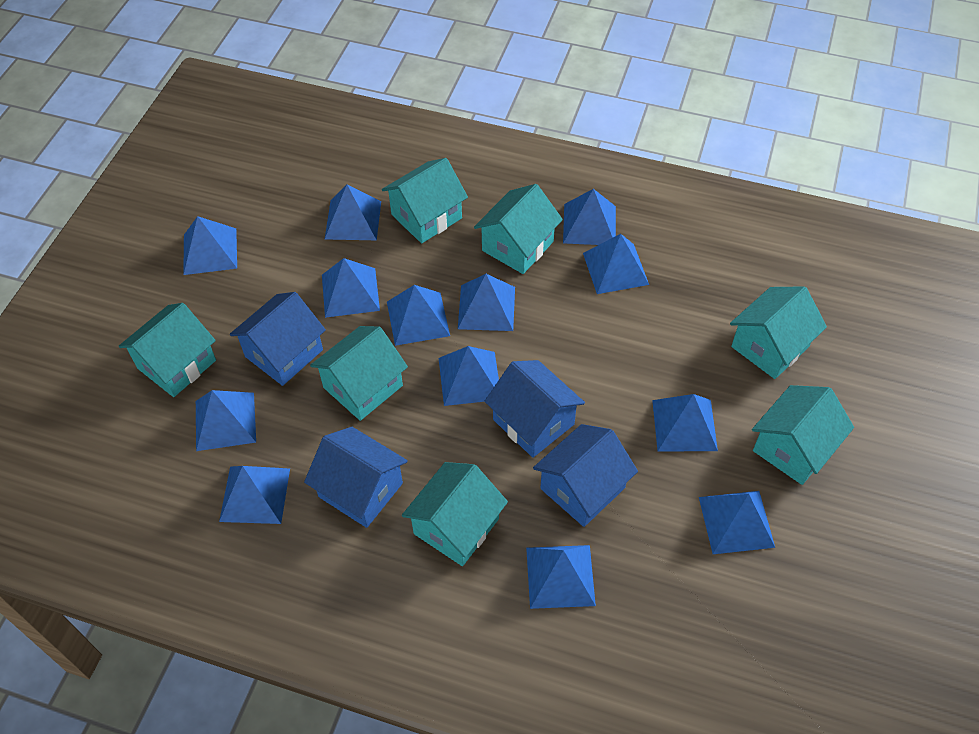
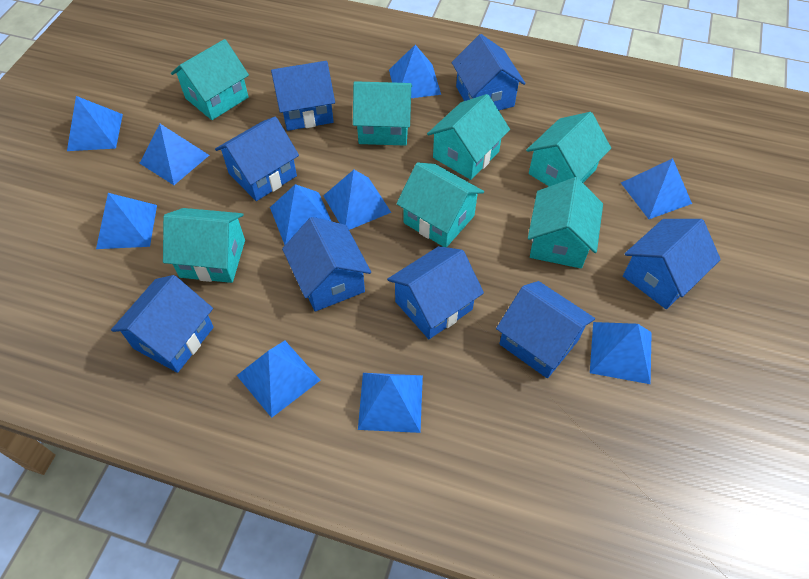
blue house: [230,292,326,386] [304,427,408,528] [484,360,585,458] [533,424,638,527] = 4 -> [111,275,214,373] [215,117,299,201] [271,61,335,131] [282,217,371,311] [387,246,484,339] [452,34,526,110] [496,281,595,378] [623,219,721,309] = 8
blue pyramid: [183,216,237,275] [196,390,256,451] [219,466,290,524] [322,258,380,318] [325,185,381,240] [387,285,450,346] [439,346,499,406] [458,274,515,331] [526,545,596,609] [563,189,616,245] [583,234,649,294] [652,394,718,452] [699,491,775,554] = 13 -> [67,96,123,151] [96,193,157,249] [139,124,209,185] [236,341,320,418] [270,184,331,245] [323,170,392,230] [358,373,423,433] [389,45,441,98] [590,322,652,384] [621,158,692,219] = 10

